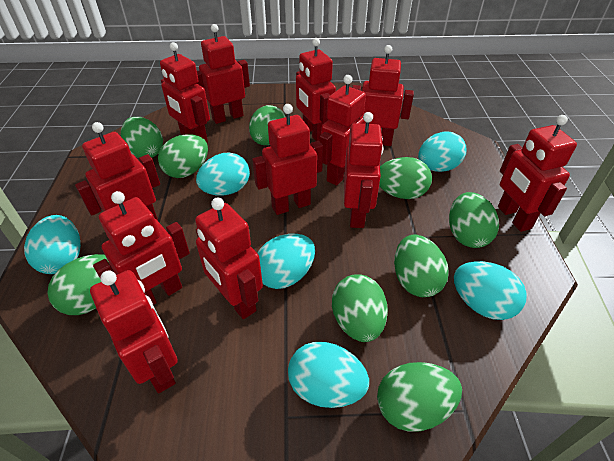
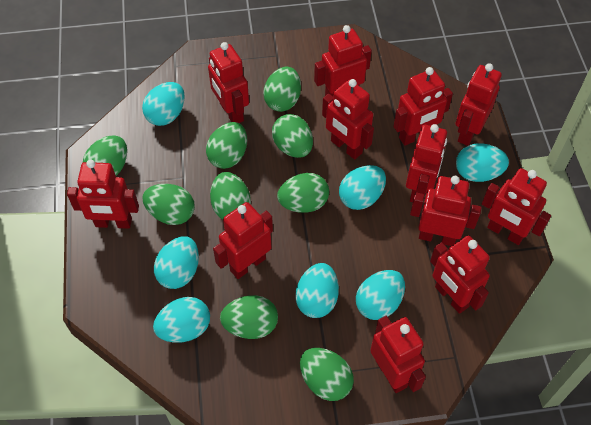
turquoise egg: [24,215,81,274] [196,153,250,196] [257,234,315,289] [288,342,369,408] [418,131,467,172] [454,261,527,320] = 6 -> [142,82,185,126] [153,297,210,343] [154,237,199,289] [296,263,339,318] [339,165,386,210] [356,270,405,320] [456,143,509,182] = 7

